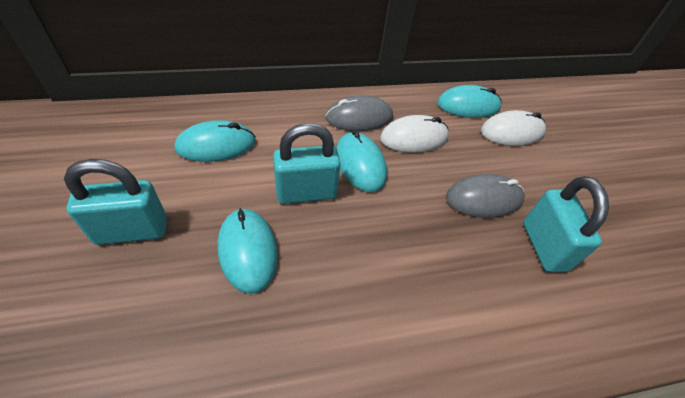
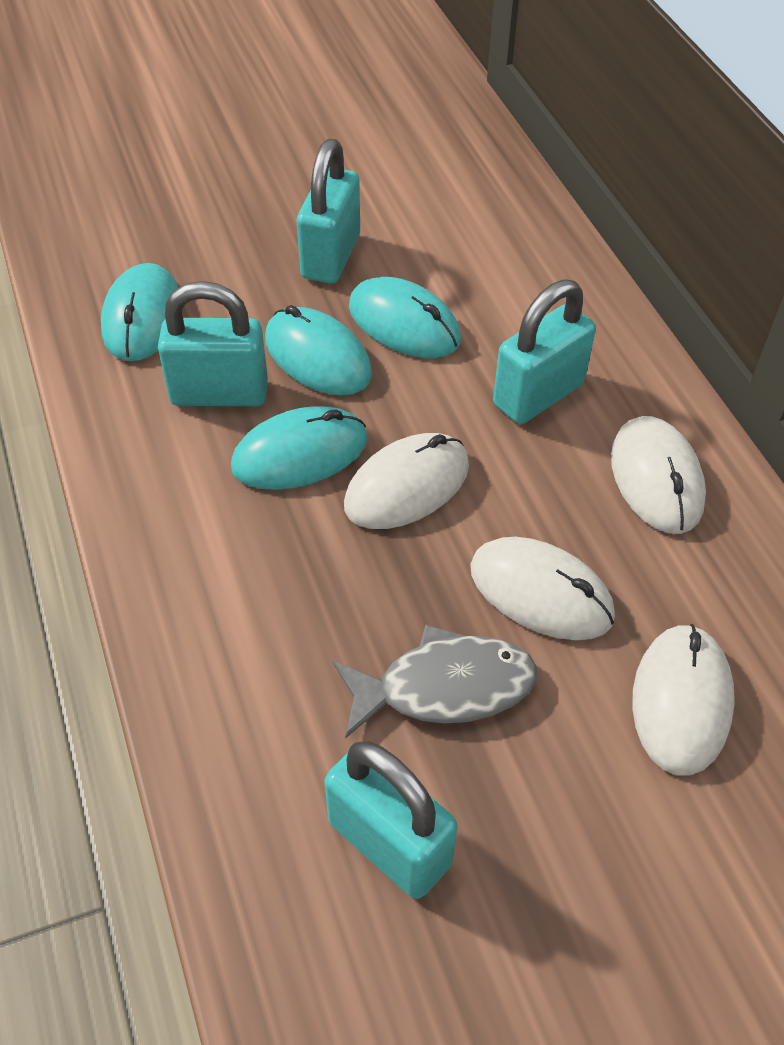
grey fish: none = 0 -> [333,625,537,739] = 1
grey mouse: [325,95,393,131] [446,174,525,218] = 2 -> none = 0
turquoise padlock: [64,159,167,245] [273,123,341,204] [523,176,609,272] = 3 -> [158,281,268,406] [297,139,360,284] [324,741,458,899] [493,279,596,424] = 4
white mouse: [380,115,449,153] [481,110,546,146] = 2 -> [344,433,469,529] [470,537,615,640] [611,416,706,534] [632,624,735,776] = 4

